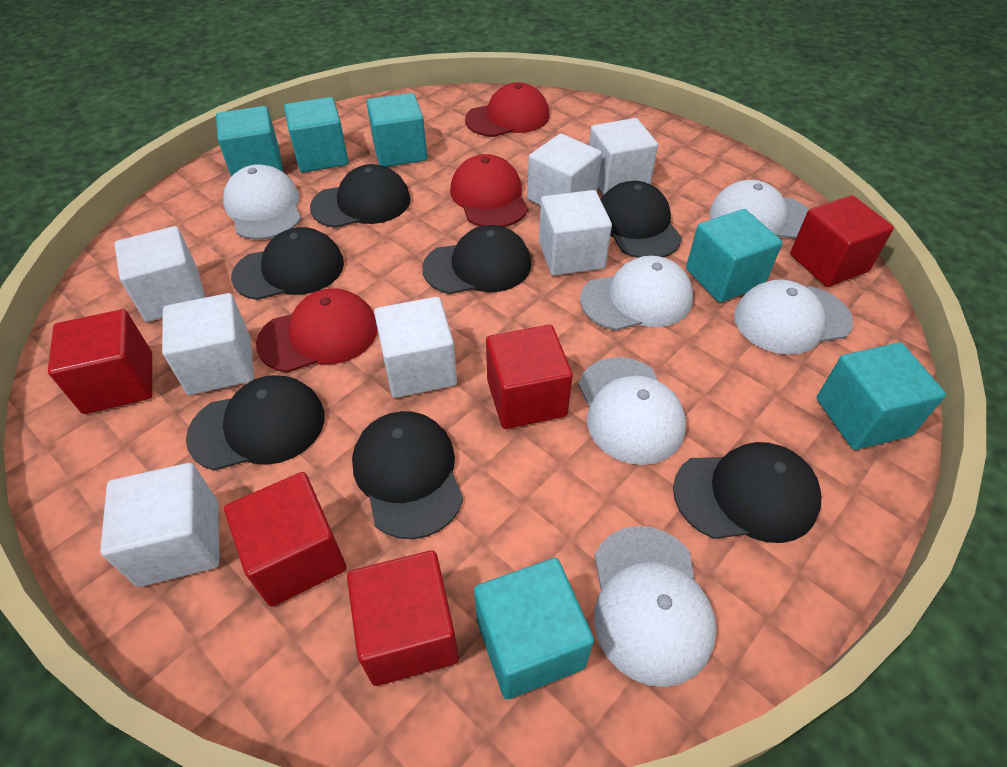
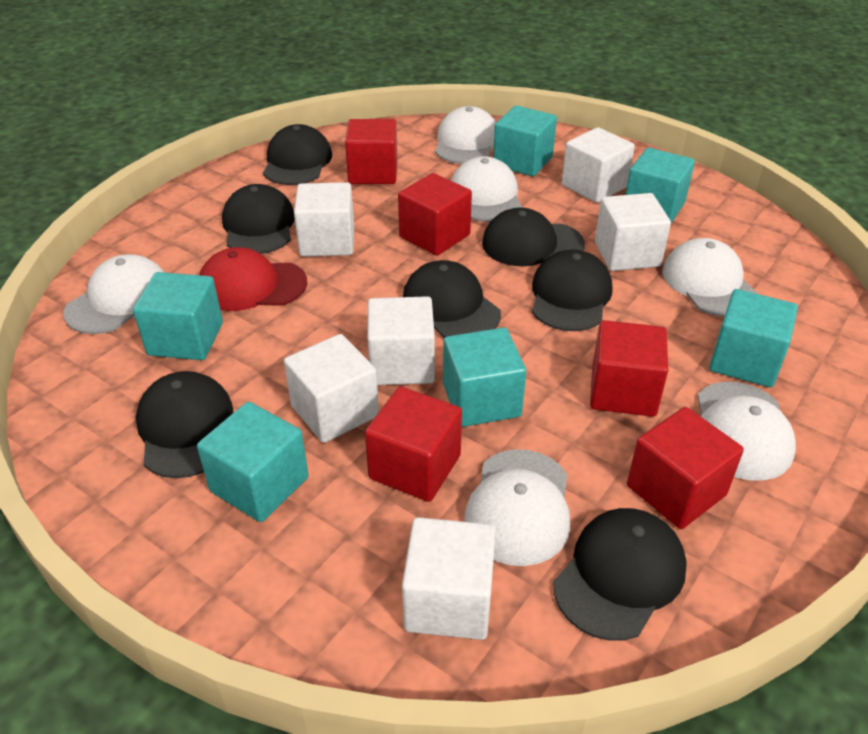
red cap: [256,288,378,372] [450,154,528,227] [465,82,549,137] = 3 -> [199,247,307,311] = 1
white cube: [100,463,219,587] [114,226,205,322] [162,293,254,395] [374,297,457,398] [527,134,602,206] [539,190,612,276] [589,118,658,195] = 7 -> [284,334,379,443] [294,182,354,257] [367,296,435,385] [402,517,496,640] [561,127,635,203] [595,193,671,271] = 6

